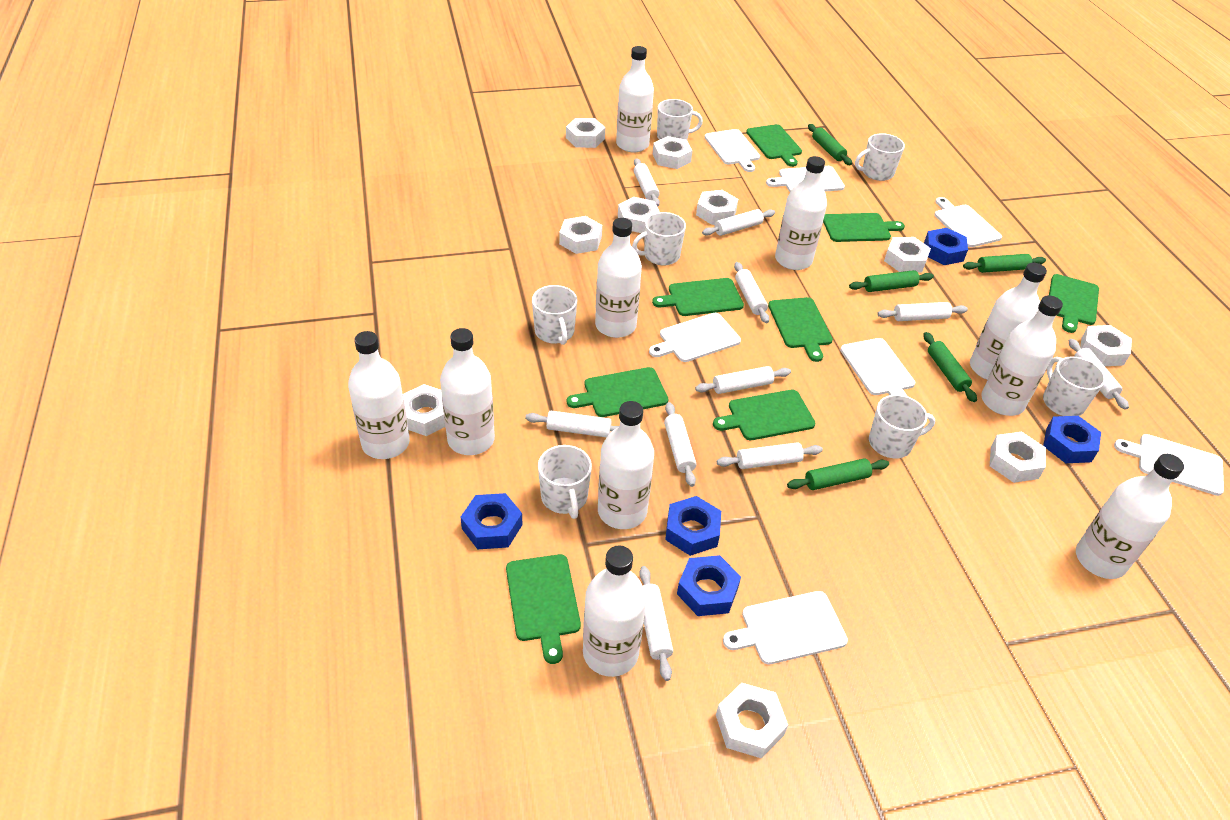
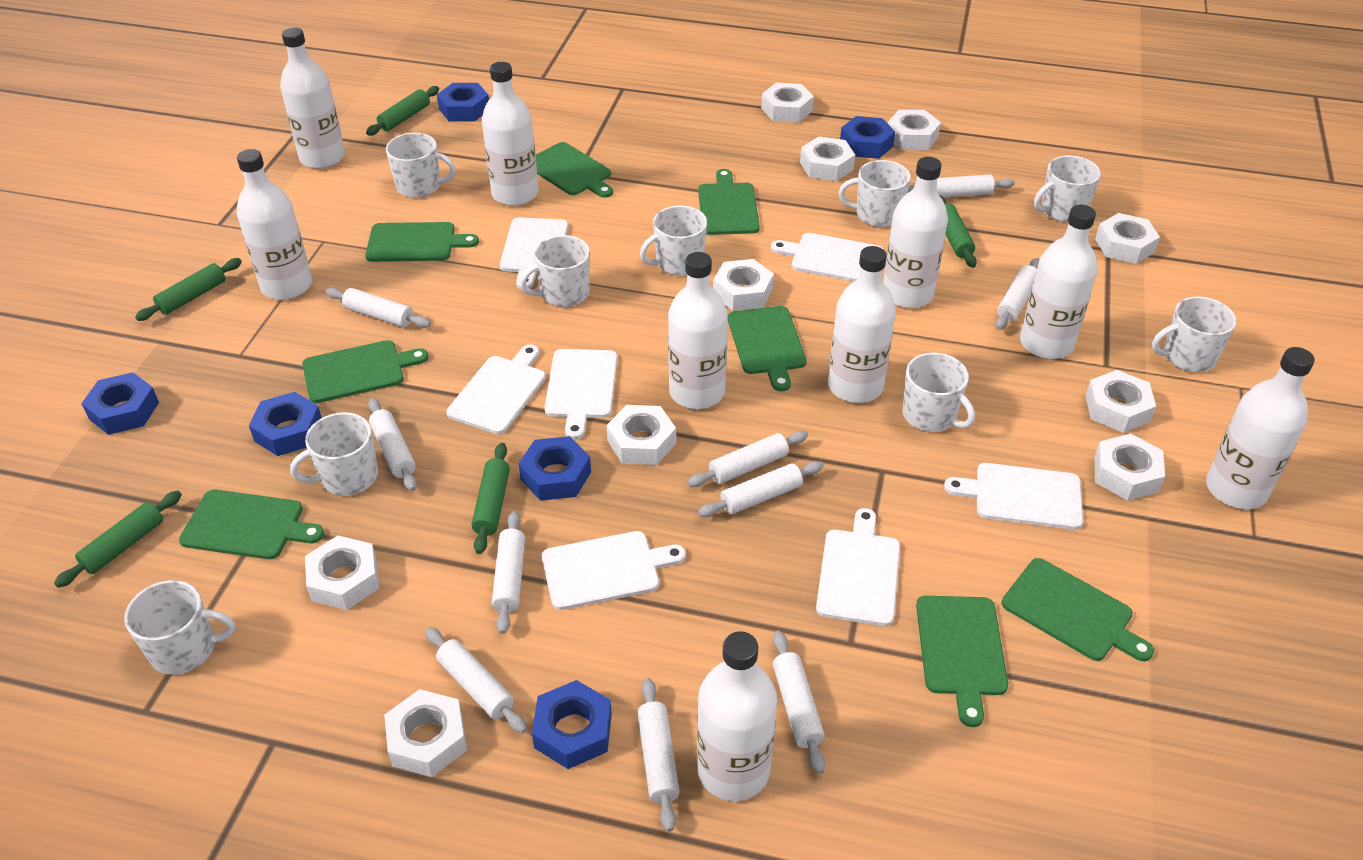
blue nut: [460,493,523,549] [665,496,721,556] [677,555,741,616] [924,228,968,265] [1043,416,1101,463] = 5 -> [81,372,159,435] [249,392,322,456] [437,83,489,122] [518,436,591,501] [532,680,612,769] [840,116,895,159] = 6
white bottle: [348,331,410,459] [440,328,495,455] [583,545,646,677] [595,218,642,338] [598,401,654,529] [616,46,654,152] [775,156,827,270] [970,263,1047,380] [981,295,1063,416] [1076,454,1184,579] = 10 -> [237,149,312,300] [280,28,345,169] [482,62,539,206] [668,252,728,409] [697,631,777,801] [828,246,896,403] [883,157,948,308] [1020,205,1097,359] [1206,347,1315,509] = 9
white mug: [532,285,577,345] [538,445,592,519] [632,212,686,265] [657,99,703,140] [855,133,905,181] [869,395,935,459] [1043,356,1106,416] = 7 -> [124,580,235,675] [290,412,378,496] [386,133,456,198] [520,235,590,307] [640,206,707,276] [838,160,911,227] [902,353,975,432] [1034,156,1101,222] [1152,296,1237,372] = 9

